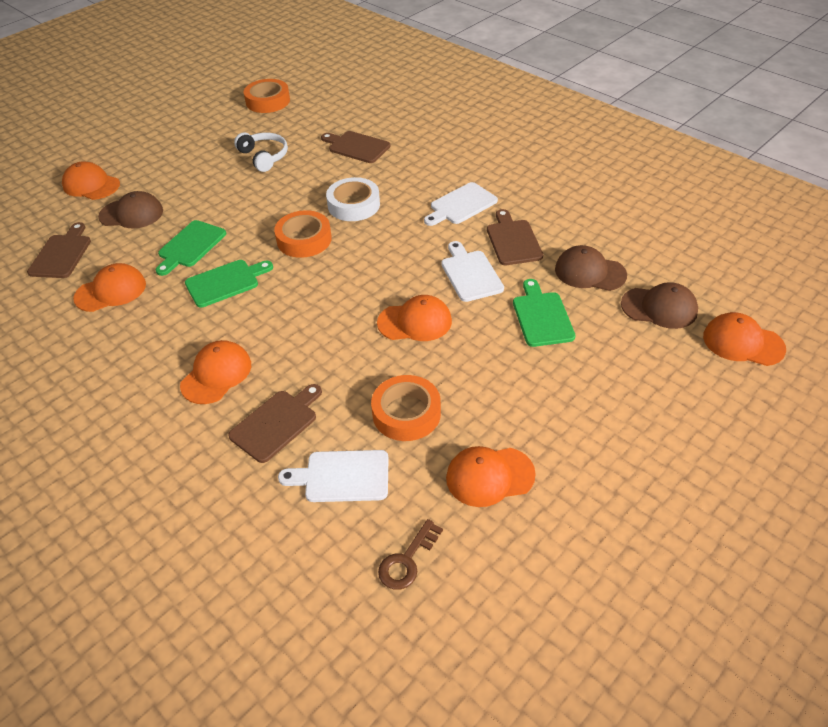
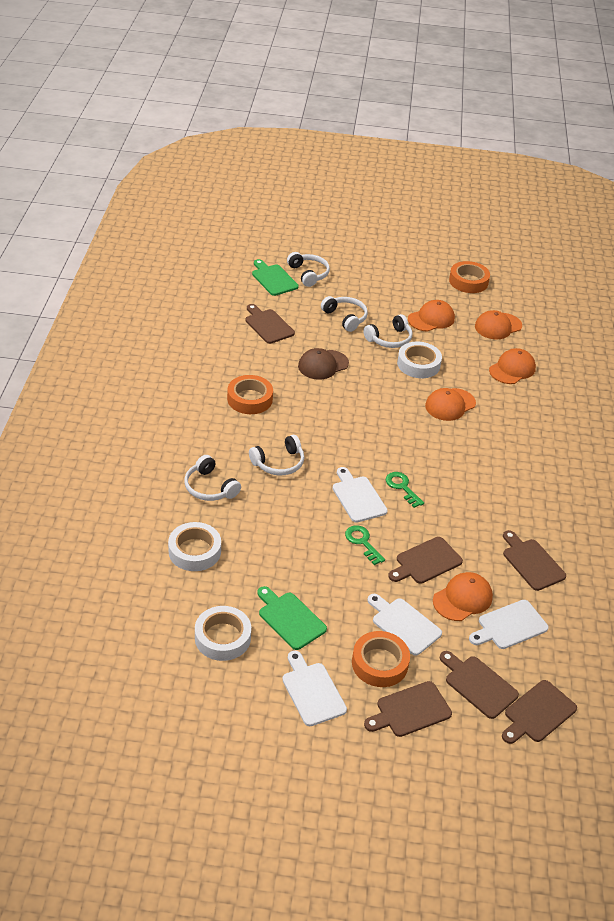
brown cap: [98,191,163,229] [555,245,627,291] [621,282,698,329] = 3 -> [298,348,349,380] = 1
brown cutting board: [27,222,91,278] [228,384,322,463] [321,131,391,163] [487,209,543,265] = 4 -> [245,304,295,344] [364,681,452,737] [388,537,463,584] [440,651,519,719] [502,680,577,744] [503,530,566,591] = 6
brown key: [378,519,443,590] = 1 -> none = 0
green cutting board: [156,220,226,276] [185,260,273,308] [513,279,575,347] = 3 -> [252,259,299,296] [257,586,327,650] = 2
green key: none = 0 -> [345,525,385,565] [386,472,424,508] = 2
orange cap: [62,161,120,200] [73,263,146,312] [180,340,251,404] [377,295,452,341] [446,446,536,507] [703,312,786,366] = 6 -> [408,300,455,332] [425,388,476,421] [433,572,493,621] [475,310,522,339] [489,348,536,384] = 5
white cutting board: [278,450,388,502] [424,182,498,226] [441,241,504,302] = 3 -> [282,651,347,726] [332,467,388,523] [367,594,442,656] [469,600,549,649] = 4
white headphones: [234,133,288,172] = 1 -> [184,455,241,501] [249,435,304,475] [287,252,330,287] [321,296,368,332] [363,314,412,348] = 5
white tape: [326,177,380,221] = 1 -> [168,522,221,571] [195,606,251,661] [397,342,442,378] = 3

